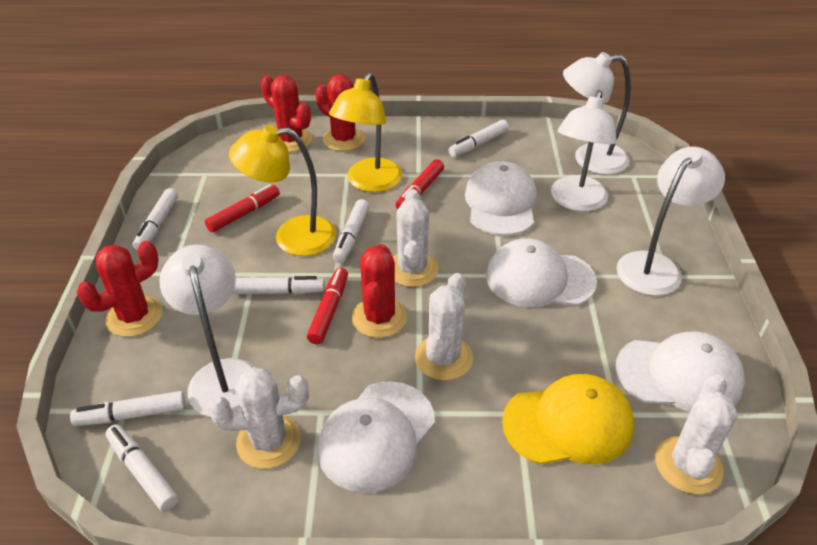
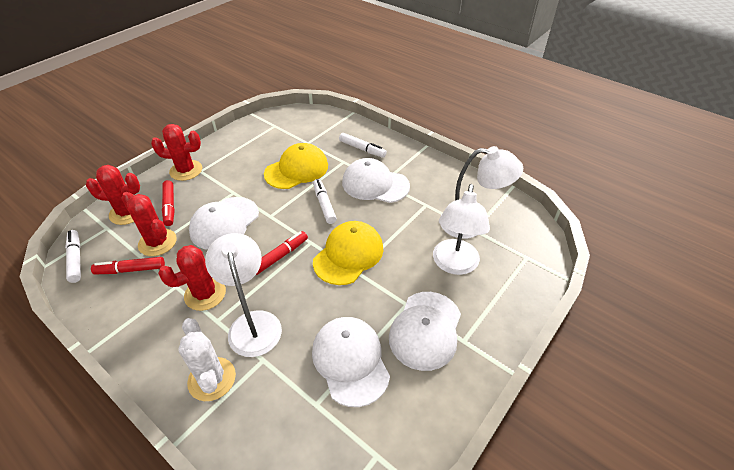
white cactus: [209,367,309,469] [393,189,439,287] [415,273,473,381] [655,374,738,494] = 4 -> [178,318,236,401] = 1
white lamp: [159,245,255,417] [551,90,617,211] [563,52,631,175] [617,146,725,296] = 4 -> [205,233,282,357] [433,184,490,275] [440,146,523,239] = 3
white marker: [70,391,185,426] [105,424,178,512] [132,188,178,250] [232,276,325,294] [333,199,370,263] [448,120,509,157] = 6 -> [65,230,81,283] [313,179,337,224] [339,133,387,158] = 3
yellow cap: [502,374,634,465] = 1 -> [264,143,328,189] [313,221,383,285] = 2
yellow lamp: [229,125,336,256] [329,72,402,192] = 2 -> none = 0

